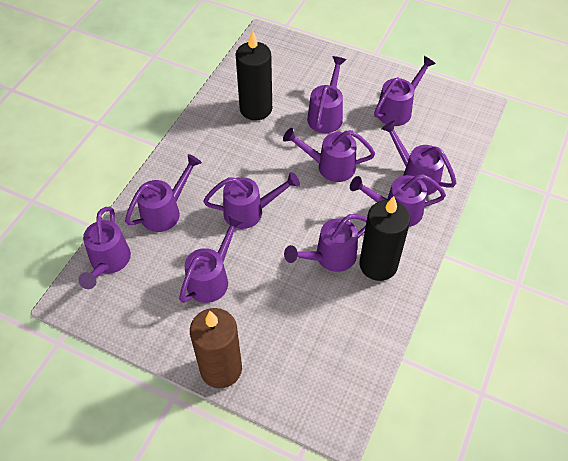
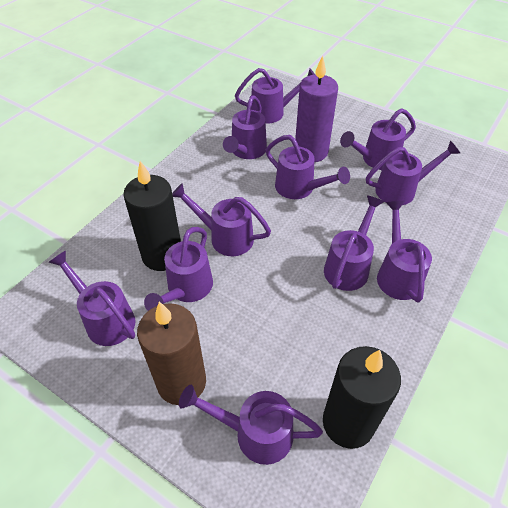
purple candle: none = 0 -> [295,55,338,162] = 1
purple watering can: [78,207,131,289] [125,154,202,232] [179,215,244,303] [203,172,300,229] [283,128,375,182] [284,214,367,272] [307,56,346,133] [350,174,446,227] [374,56,436,126] [381,121,456,195] = 10 -> [48,250,136,346] [144,227,213,311] [172,183,271,256] [179,385,323,465] [223,95,267,159] [235,68,315,124] [266,135,350,199] [324,195,384,291] [340,108,416,170] [366,140,461,205] [377,201,432,303] = 11

